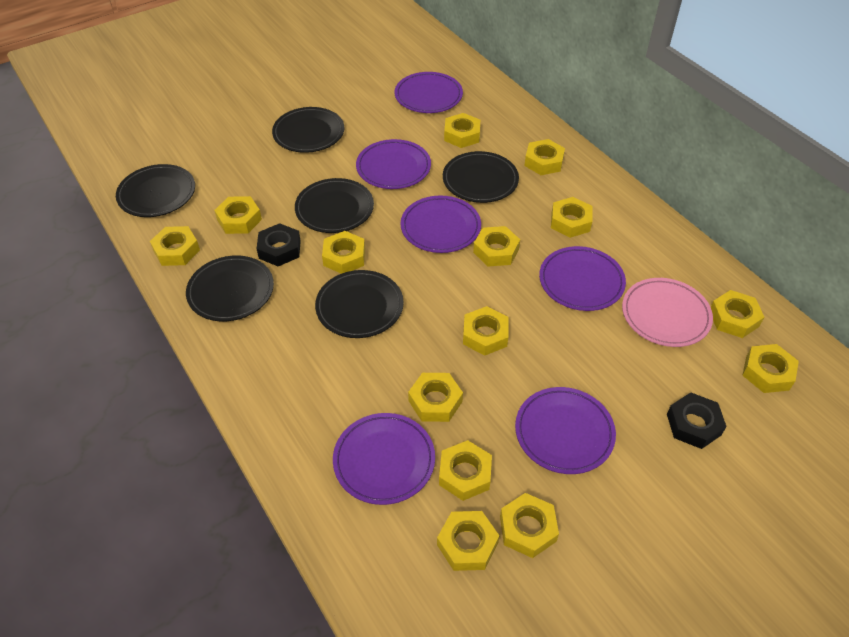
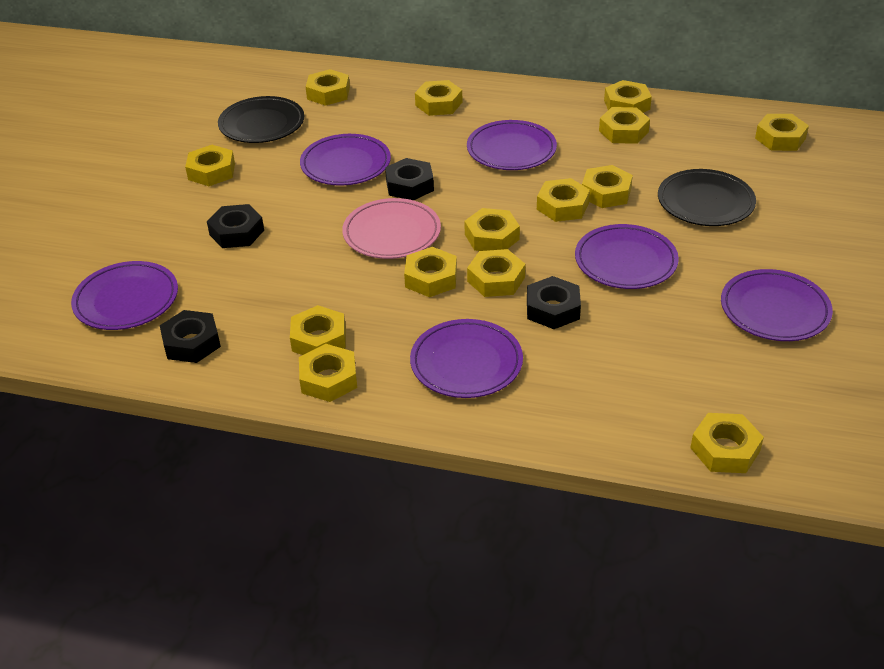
black nut: [256,223,301,267] [667,392,727,449] = 2 -> [160,310,221,363] [207,204,264,248] [385,158,434,200] [527,276,581,329] = 4
black plate: [116,164,195,217] [186,255,274,321] [272,107,344,153] [295,178,374,233] [315,270,404,338] [443,151,519,203] = 6 -> [218,96,304,143] [658,169,756,226] = 2

